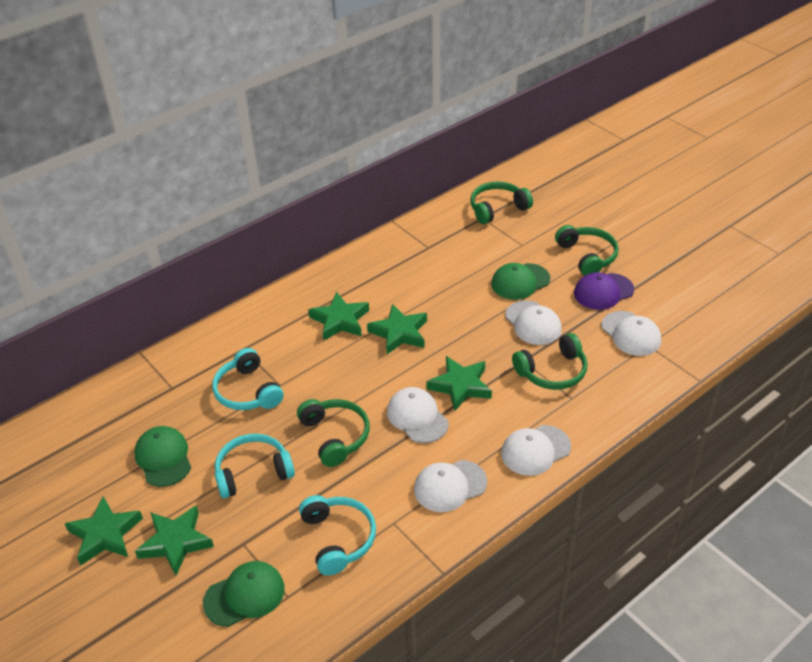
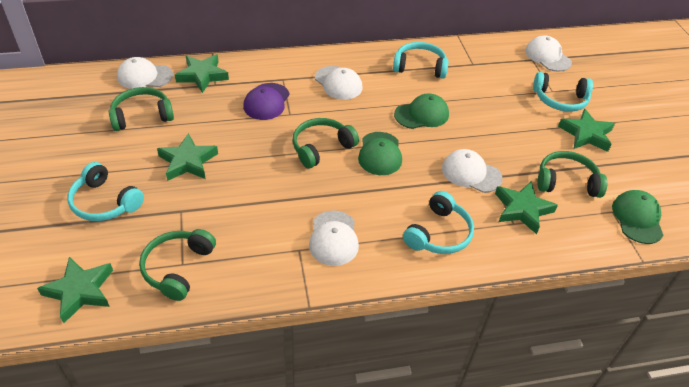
turquoise headphones: [212,348,284,410] [215,434,295,498] [299,495,376,576] = 3 -> [68,162,144,221] [393,42,449,78] [403,191,474,254] [533,72,593,112] = 4

